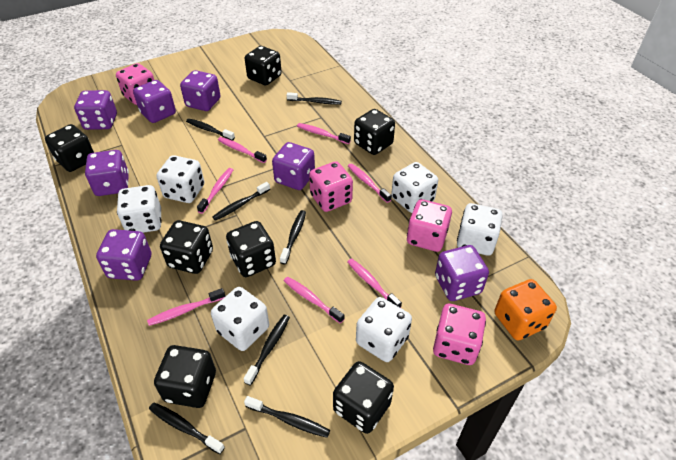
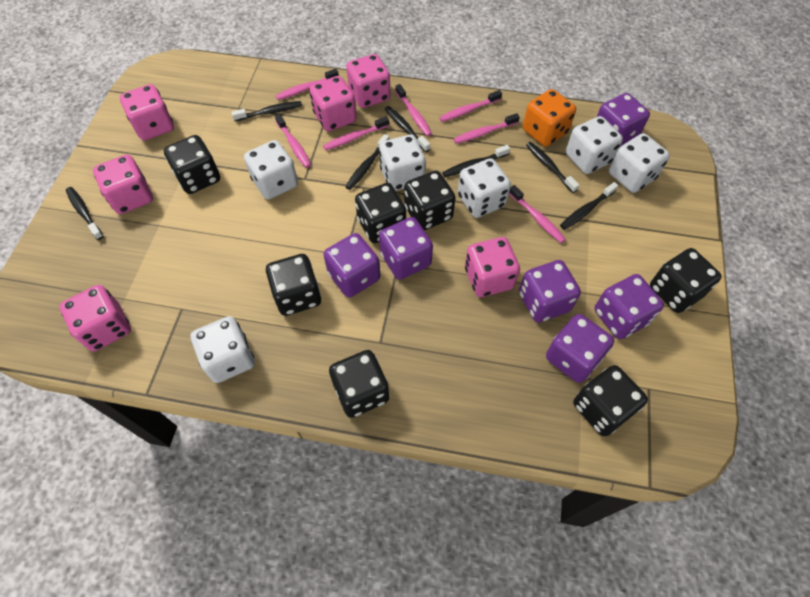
pink dice: [116,63,154,105] [309,161,353,212] [407,199,452,252] [433,304,486,365] = 4 -> [60,285,131,351] [93,155,153,214] [120,84,174,140] [309,76,357,132] [346,54,391,108] [465,237,520,297] = 6
purple dice: [74,90,117,130] [85,150,129,196] [96,229,151,281] [133,80,176,123] [180,70,221,111] [272,142,315,190] [435,245,489,301] = 7 -> [324,233,380,297] [379,217,433,280] [519,260,581,323] [546,314,614,383] [595,274,664,339] [597,93,650,147] = 6

